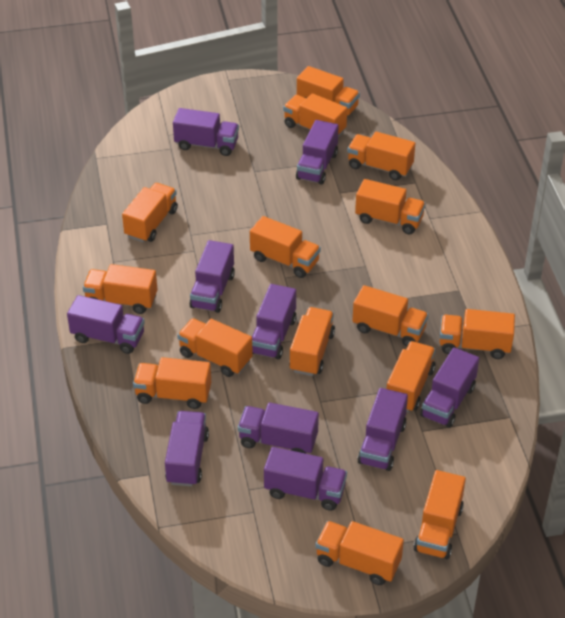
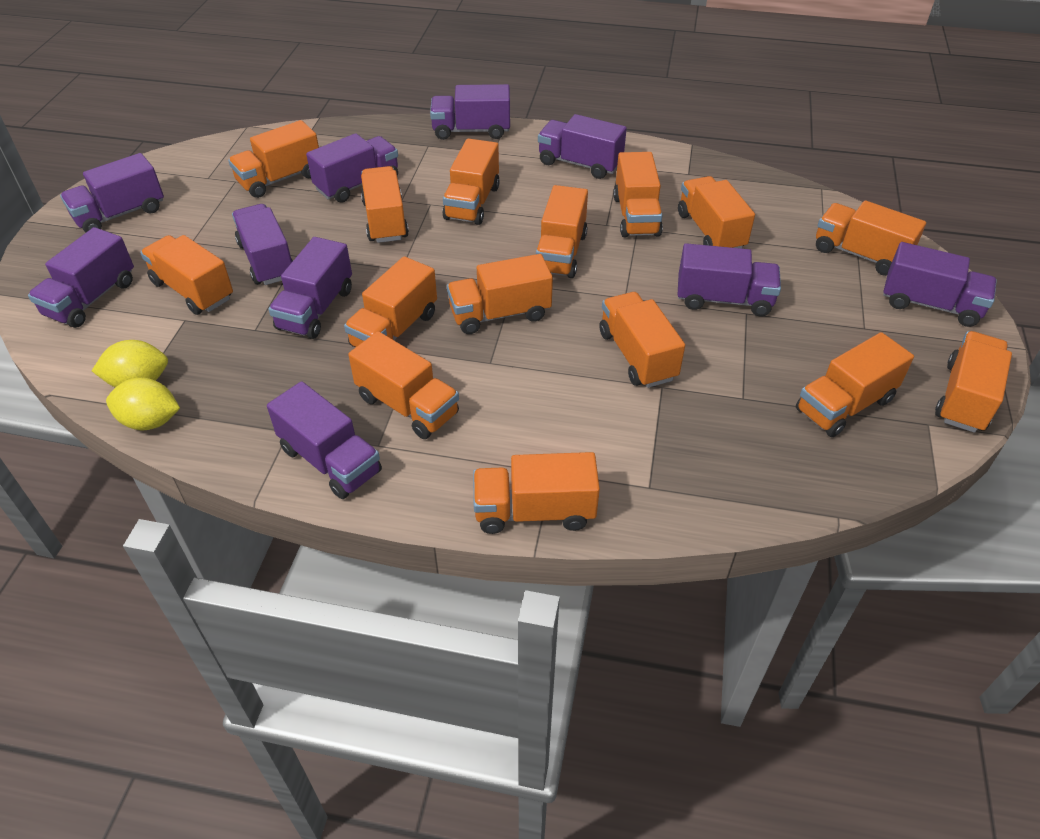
yellow lemon: none = 0 -> [92,340,168,387] [106,378,180,430] = 2

